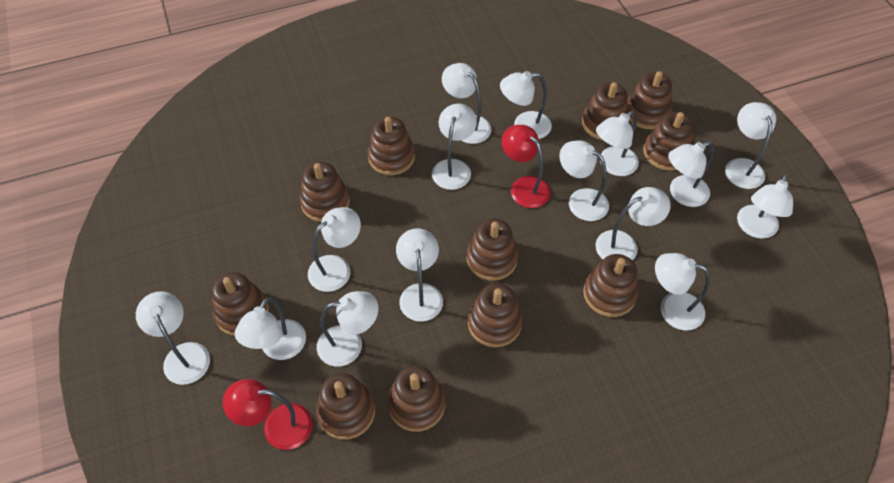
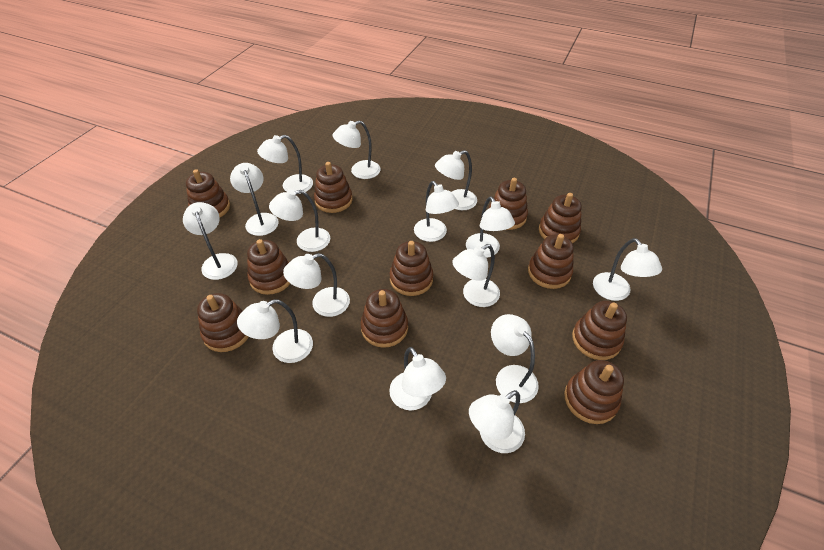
red lamp: [223,379,313,450] [502,125,551,208] = 2 -> none = 0

